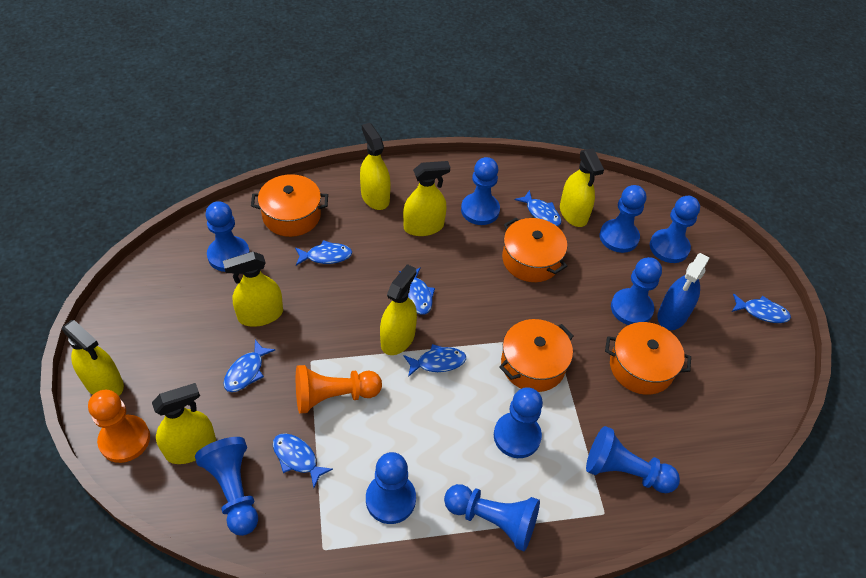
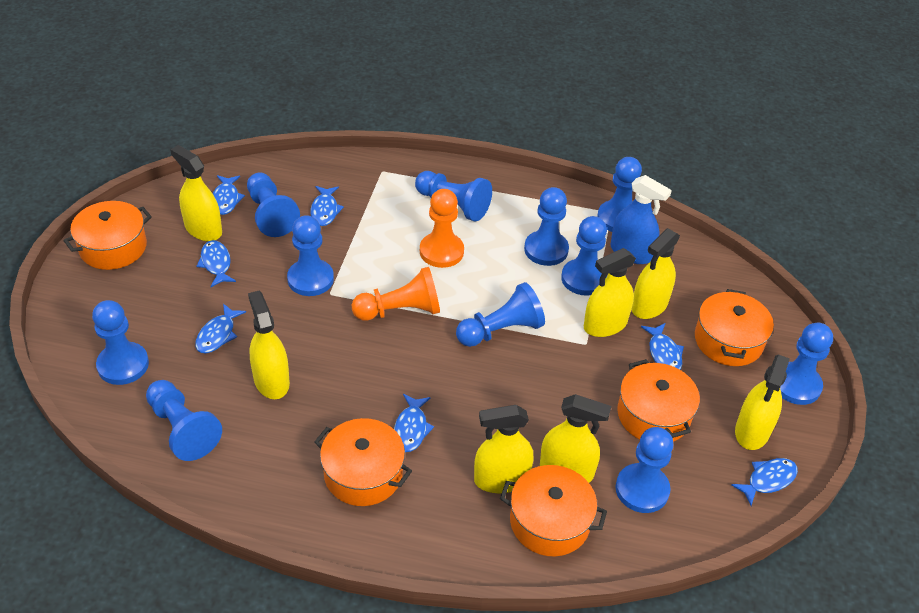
blue pawn: [195,437,258,536] [205,201,250,272] [366,452,416,524] [444,484,540,551] [461,157,500,225] [494,387,543,458] [586,426,680,493] [600,185,646,253] [611,257,662,325] [650,196,700,263] = 10 -> [92,300,149,385] [146,380,222,461] [247,172,300,237] [287,215,334,296] [415,171,492,221] [456,282,545,347] [524,187,569,266] [561,216,607,296] [597,157,642,232] [616,427,673,513] [780,323,833,405] = 11
orange pot: [251,174,328,237] [499,319,574,392] [502,218,567,282] [605,322,691,395] = 4 -> [63,201,152,270] [314,418,412,506] [500,465,607,556] [617,359,700,441] [695,289,774,366] = 5

